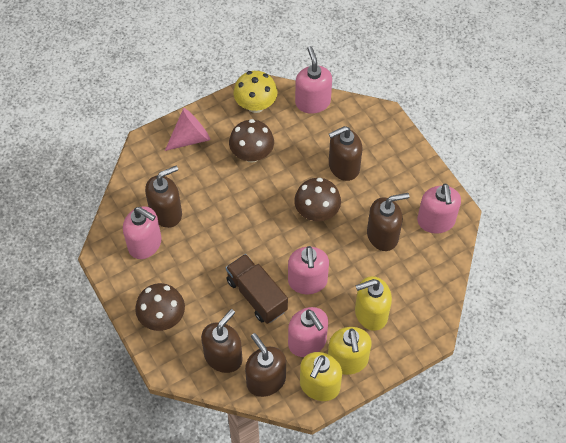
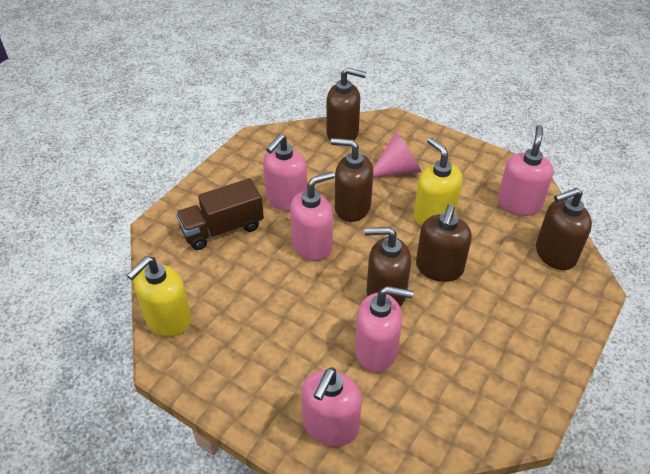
brown mushroom: [135,283,185,331] [229,119,274,163] [294,178,341,221] = 3 -> none = 0
yellow mushroom: [233,71,278,113] = 1 -> none = 0
yellow soap dispenser: [300,352,342,401] [328,327,372,375] [355,276,392,331] = 3 -> [126,256,192,336] [414,137,462,226] = 2

